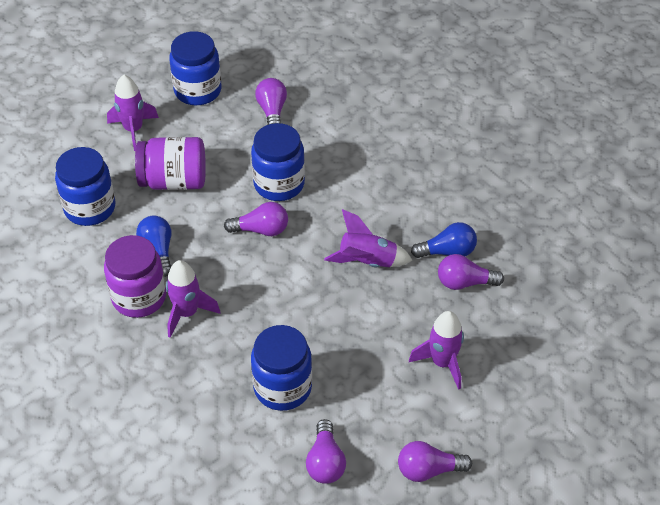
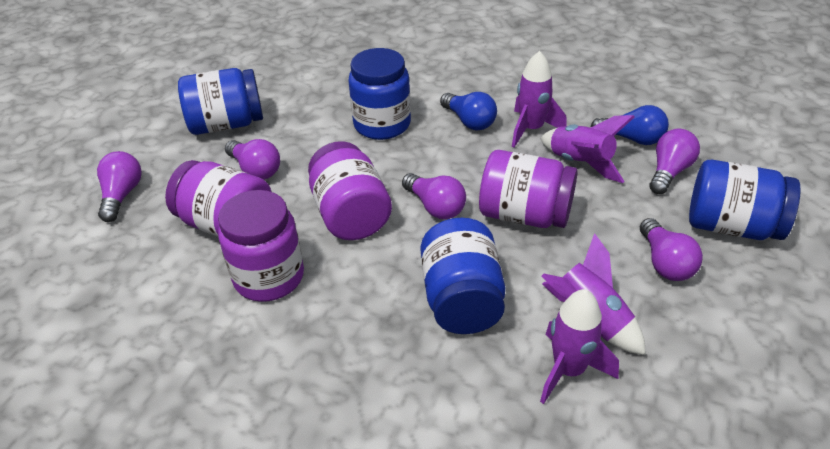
purple jar: [104,235,166,318] [135,137,206,190] = 2 -> [165,160,271,237] [218,190,304,302] [308,141,392,240] [479,150,578,228] = 4

